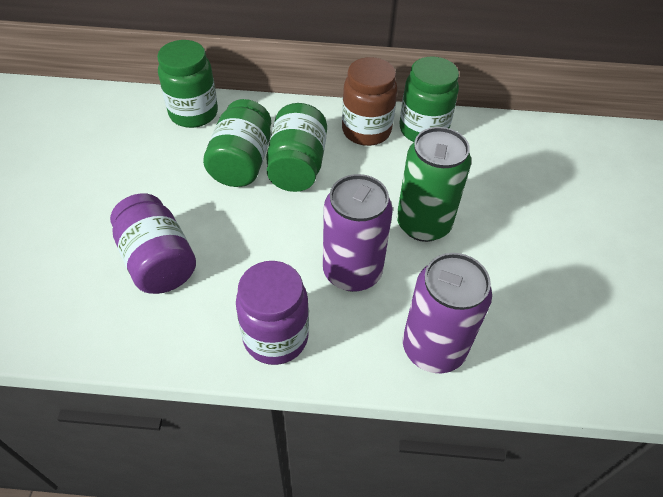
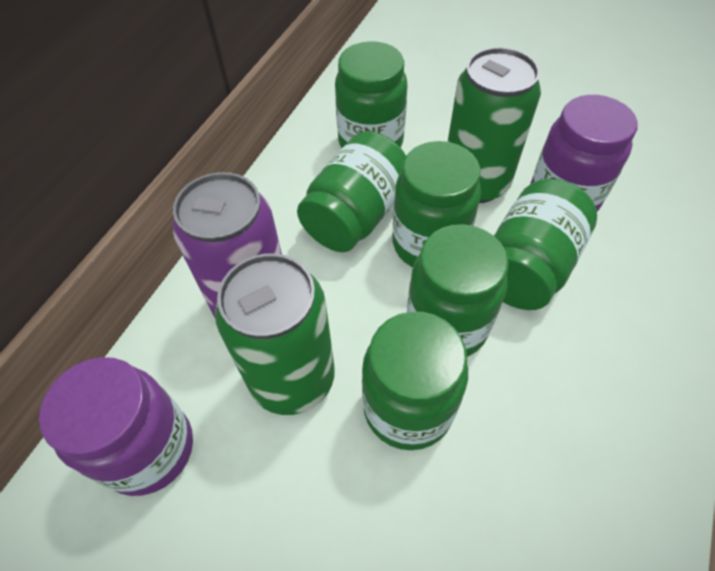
brown jar: [342,57,397,146] = 1 -> none = 0
green can: [397,127,471,242] = 1 -> [215,253,335,415] [448,47,541,203] = 2
green jar: [157,40,218,128] [203,99,271,187] [266,103,327,192] [400,56,459,142] = 4 -> [297,131,406,252] [335,41,408,148] [362,312,468,450] [392,141,481,267] [407,224,509,357] [494,179,597,310] = 6
purple can: [323,174,393,292] [403,253,492,373] = 2 -> [173,172,282,317] = 1

